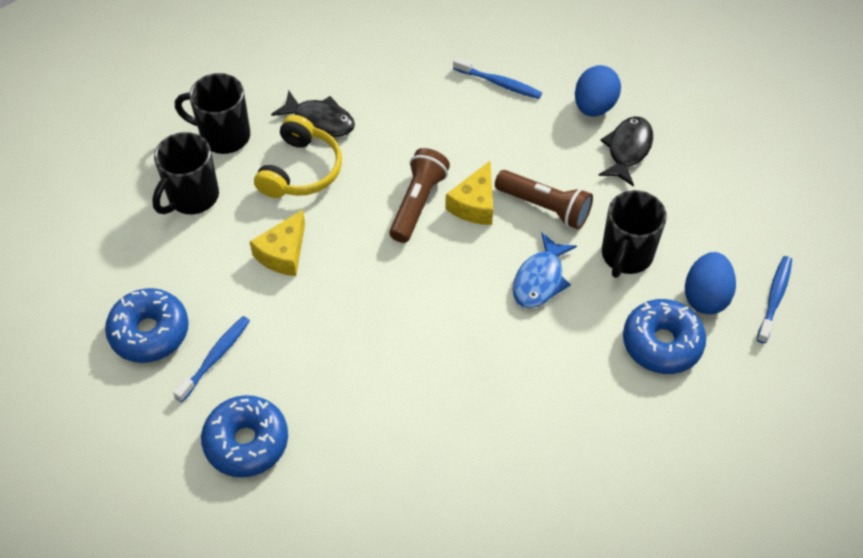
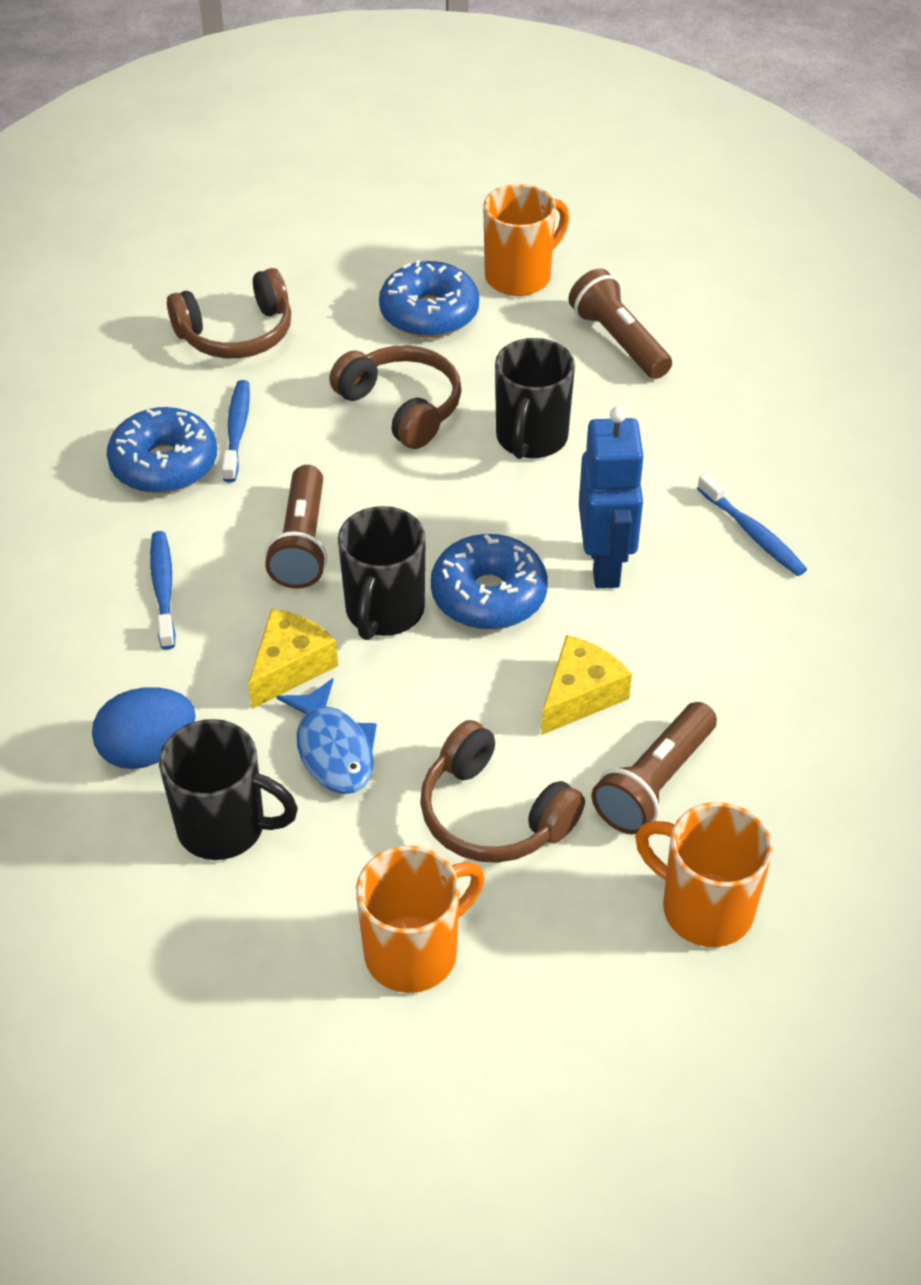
black fish: [271,91,355,137] [598,116,653,187] = 2 -> none = 0
blue egg: [575,65,621,117] [685,252,736,314] = 2 -> [92,687,196,769] = 1
blue robot: none = 0 -> [579,406,645,588] = 1
brown flashlight: [389,148,450,243] [495,170,593,229] = 2 -> [265,465,327,589] [569,268,672,379] [592,702,717,834] = 3
brown headphones: none = 0 -> [167,268,291,358] [329,345,462,449] [420,720,585,863] = 3
orange mug: none = 0 -> [356,845,485,993] [483,184,569,296] [635,802,773,947] = 3
yellow headphones: [254,115,342,198] = 1 -> none = 0

